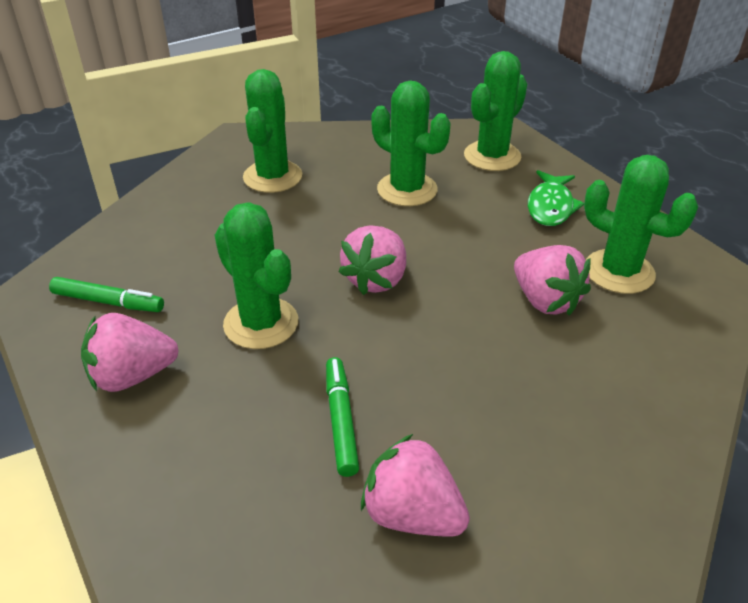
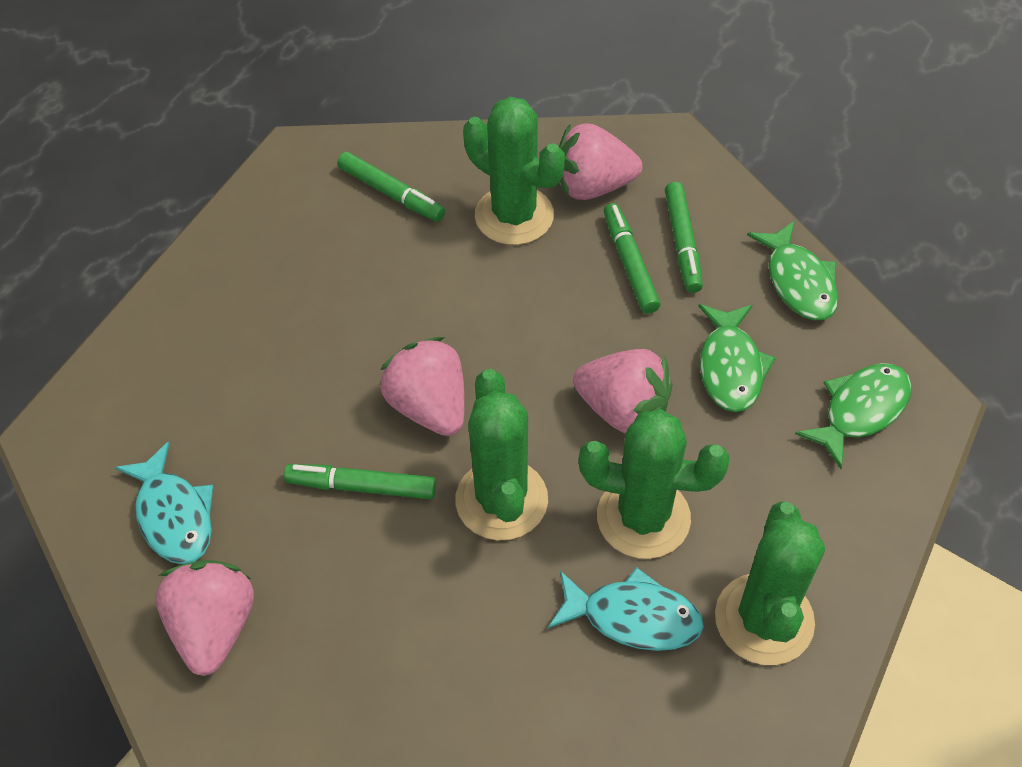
green cactus: [215,202,298,349] [243,69,302,193] [371,81,450,206] [464,51,527,171] [584,155,698,294] = 5 -> [455,369,548,540] [463,97,565,245] [579,409,730,559] [715,502,825,665] = 4
green fish: [528,170,584,226] = 1 -> [698,304,776,412] [747,221,838,321] [795,363,912,469] = 3
green marker: [49,277,164,312] [326,357,359,477] = 2 -> [284,464,436,499] [337,152,445,222] [604,203,661,314] [665,182,703,293] = 4
turquoise fish: none = 0 -> [114,442,213,564] [548,567,704,651] = 2

